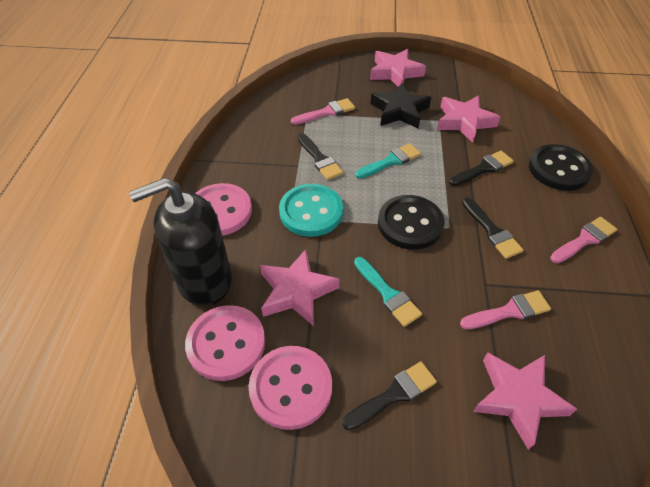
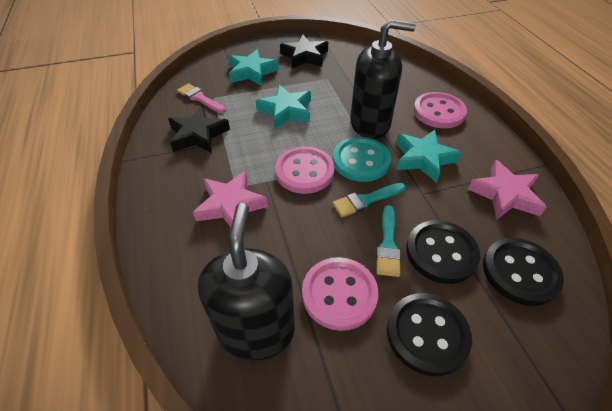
black brush: [297,133,343,180] [342,362,437,430] [449,151,514,186] [462,197,524,259] = 4 -> none = 0
black button: [378,195,445,250] [529,144,593,191] = 2 -> [387,293,472,376] [406,220,480,284] [483,238,564,306] = 3
black soap dispenser: [129,178,232,306] = 1 -> [198,203,295,361] [350,19,416,139] = 2
black star: [371,83,431,128] = 1 -> [168,106,230,153] [280,35,328,68] = 2
pink brush: [291,98,355,125] [460,290,551,329] [550,217,617,263] = 3 -> [177,83,226,113] = 1
pink star: [260,249,339,326] [370,49,426,87] [437,95,500,143] [473,352,577,450] = 4 -> [193,171,268,227] [468,160,547,219] = 2
turquoise star: none = 0 -> [229,49,279,86] [256,85,311,128] [396,130,462,183] = 3

